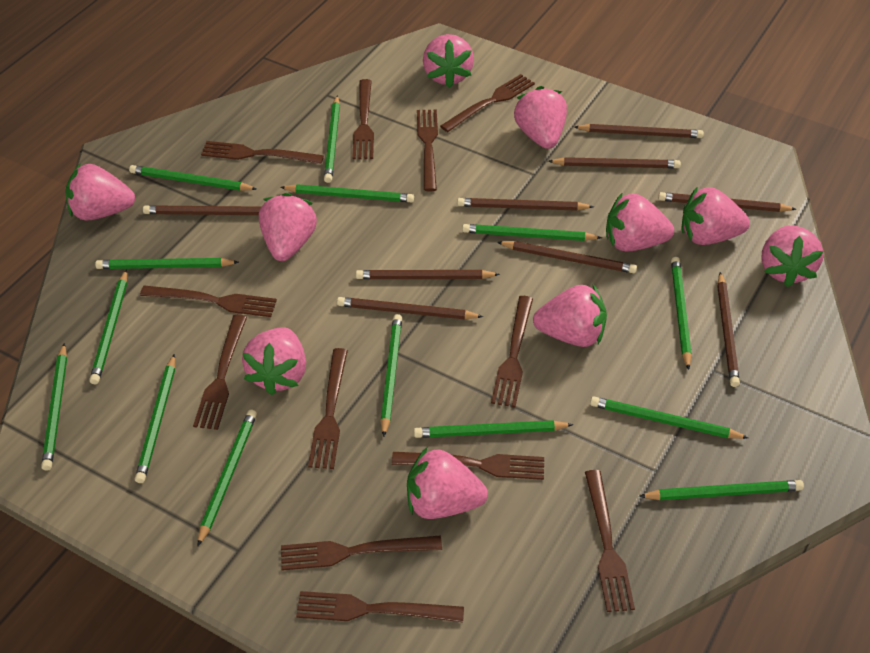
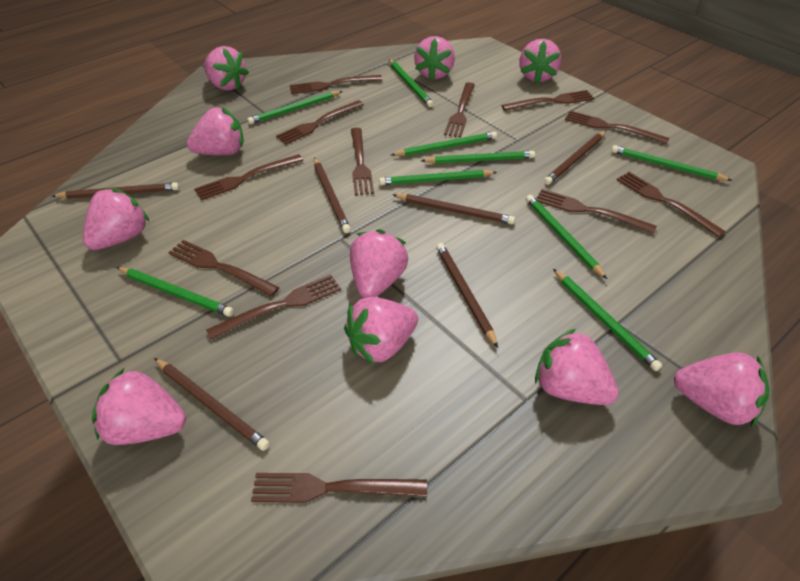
brown pencil: [143,205,261,215] [337,297,483,319] [356,270,500,279] [457,198,594,211] [497,241,637,273] [548,157,681,168] [574,124,704,138] [658,192,796,212] [717,272,740,387] = 9 -> [52,182,179,199] [154,358,270,451] [314,157,351,233] [393,194,515,224] [436,243,498,348] [544,131,606,185] = 6
green pencil: [41,343,67,471] [89,270,127,384] [95,258,239,269] [129,165,257,191] [135,354,175,483] [198,410,257,546] [280,184,414,202] [324,96,340,183] [381,314,402,437] [414,420,574,438] [462,224,602,241] [590,396,748,439] [639,480,804,500] [671,257,692,370] = 14 -> [116,267,234,316] [247,91,342,124] [379,170,497,185] [389,59,434,107] [391,132,497,156] [421,151,535,164] [526,195,607,279] [553,269,662,371] [611,145,732,181] = 9

